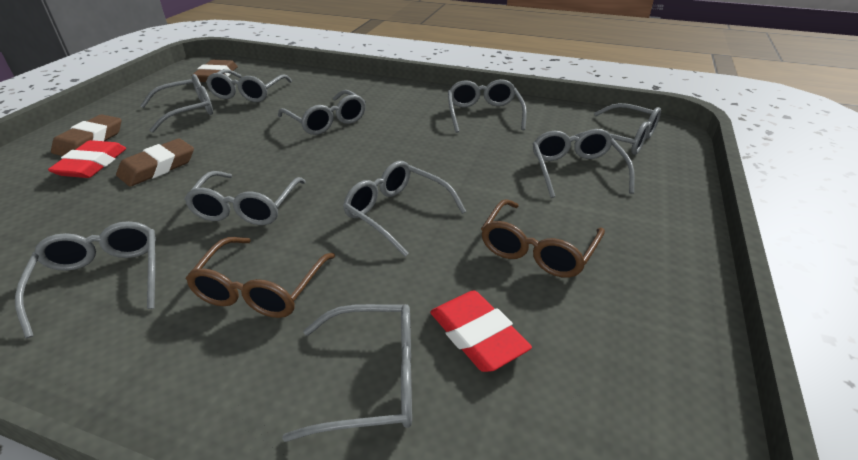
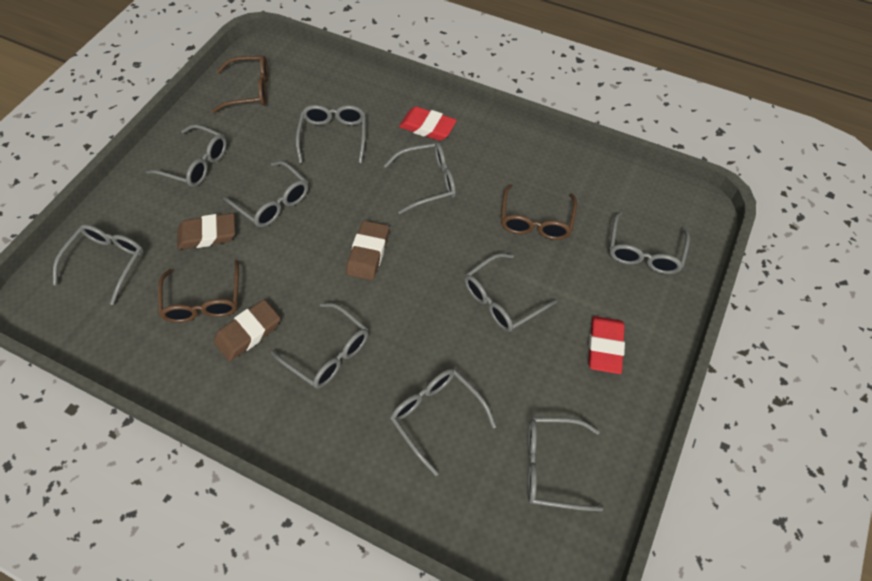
brown glasses: [186,237,335,318] [481,199,605,278] = 2 -> [158,260,239,323] [212,55,268,113] [501,184,577,240] = 3

